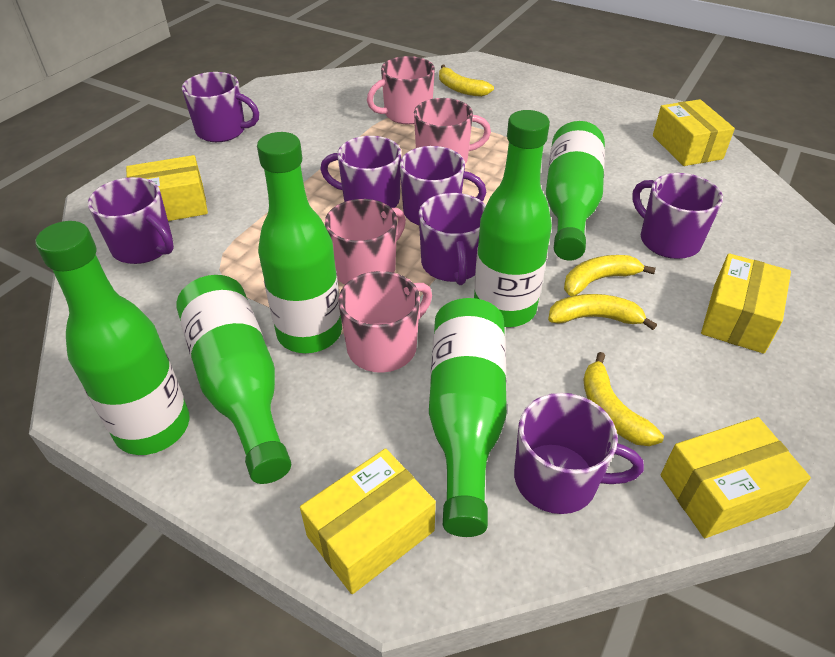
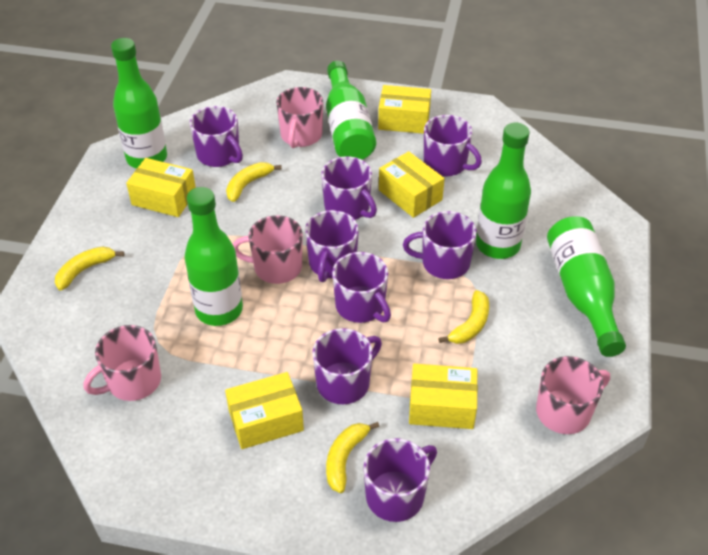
green bottle: [35,221,190,455] [176,275,291,484] [257,132,342,353] [429,298,507,537] [474,110,552,327] [546,121,605,261] = 6 -> [111,38,167,169] [184,187,243,326] [326,61,376,160] [476,123,531,259] [547,216,626,357] = 5
purple mug: [88,177,174,264] [182,72,259,142] [320,136,401,208] [400,146,486,225] [419,193,486,285] [514,393,644,514] [632,173,723,259] = 7 -> [190,106,243,167] [305,210,359,282] [312,328,382,404] [321,156,377,220] [332,252,391,323] [364,438,437,522] [403,211,477,279] [424,115,482,177] = 8

